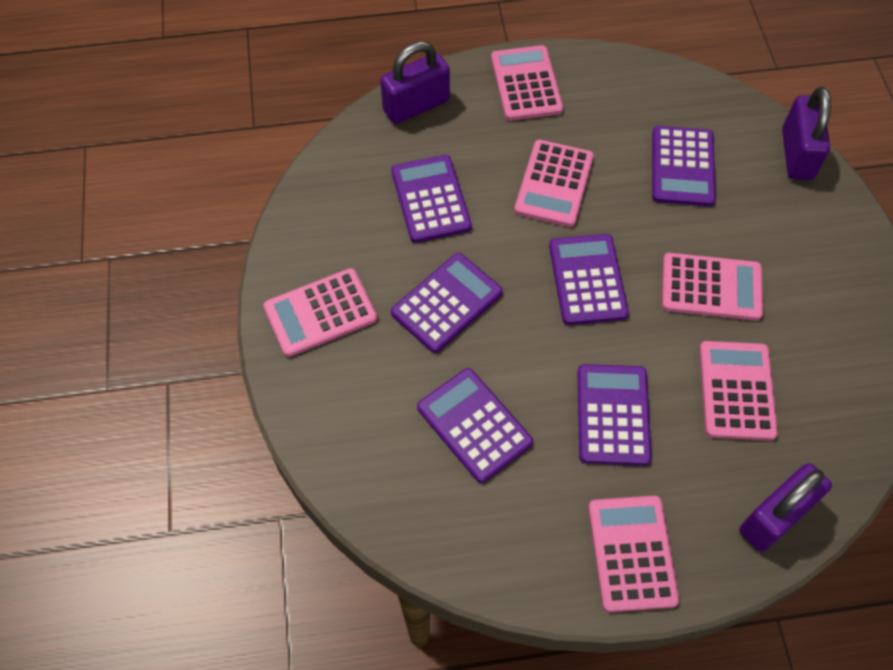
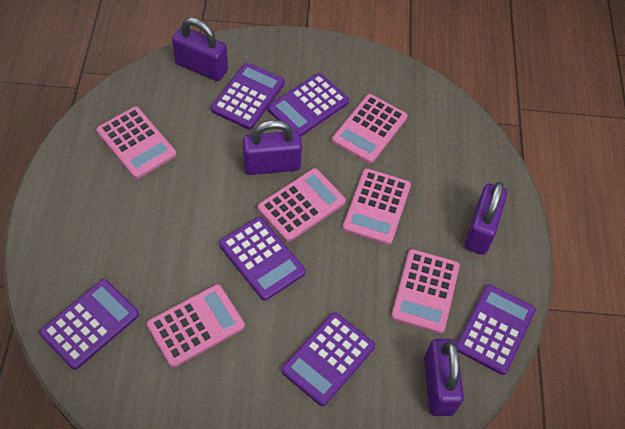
purple padlock: [380,41,450,124] [740,463,832,552] [782,87,831,180] = 3 -> [172,17,228,81] [243,120,302,175] [424,339,464,416] [465,182,507,255] = 4

